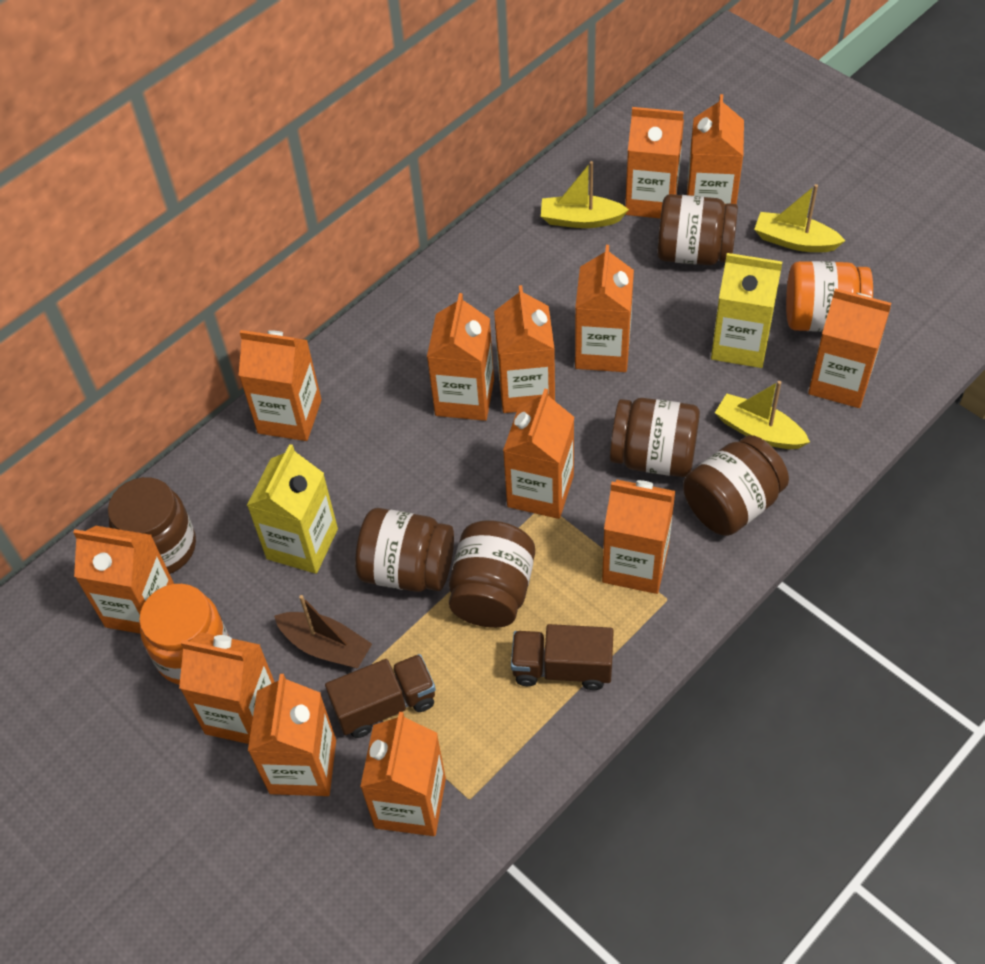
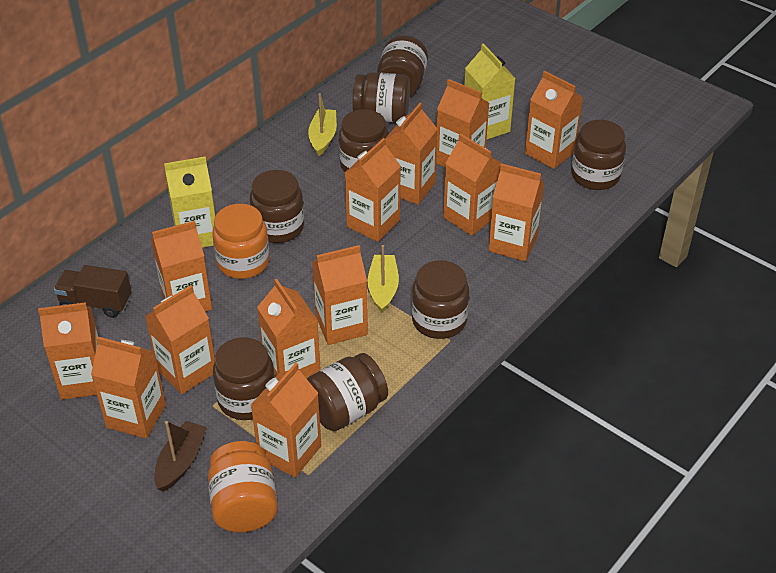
brown jar: [108,477,196,574] [355,508,454,592] [449,520,535,628] [610,398,700,477] [657,194,738,265] [683,435,789,536] = 6 -> [213,337,275,420] [250,170,304,243] [307,353,388,431] [339,109,389,172] [353,72,410,122] [377,35,428,96] [412,260,469,339] [571,120,626,190] = 8
brown truck: [325,654,436,738] [511,624,614,690] = 2 -> [54,265,131,318] = 1
yellow boat: [541,161,629,228] [715,381,810,449] [754,184,845,252] = 3 -> [308,93,337,156] [368,245,399,313] = 2

